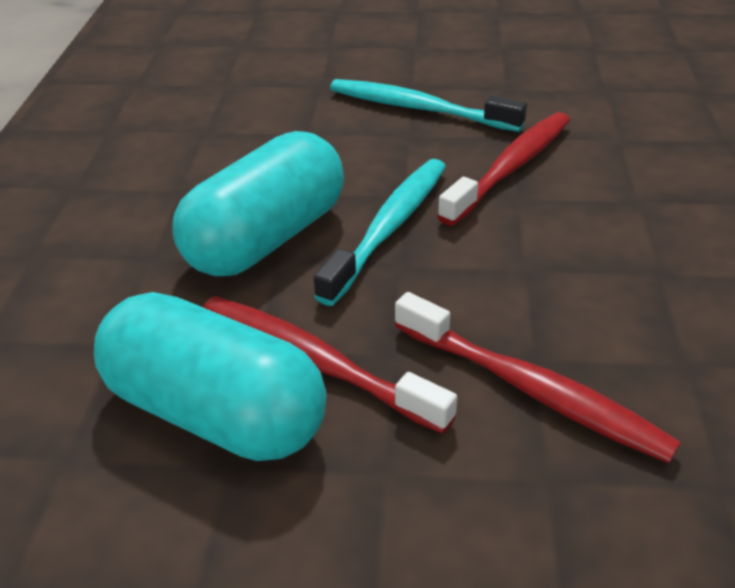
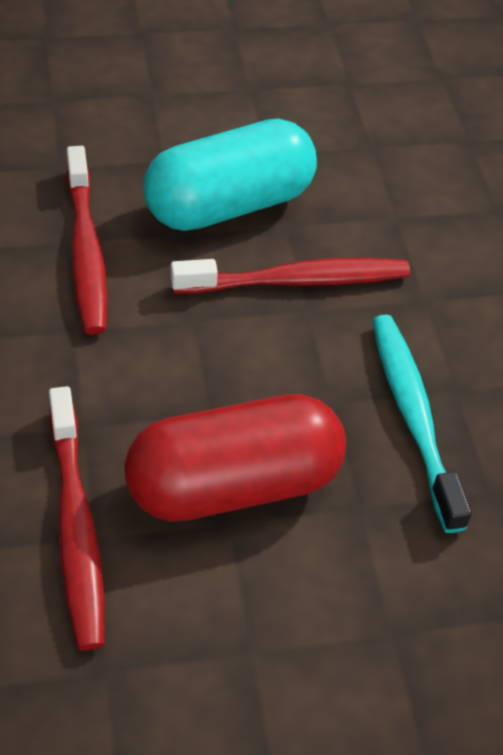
red capsule: none = 0 -> [124,394,346,522] = 1
turquoise capsule: [94,292,327,461] [172,131,344,276] = 2 -> [143,119,317,231] = 1
turquoise toothbrush: [314,159,446,306] [330,79,527,132] = 2 -> [372,315,472,533] = 1

